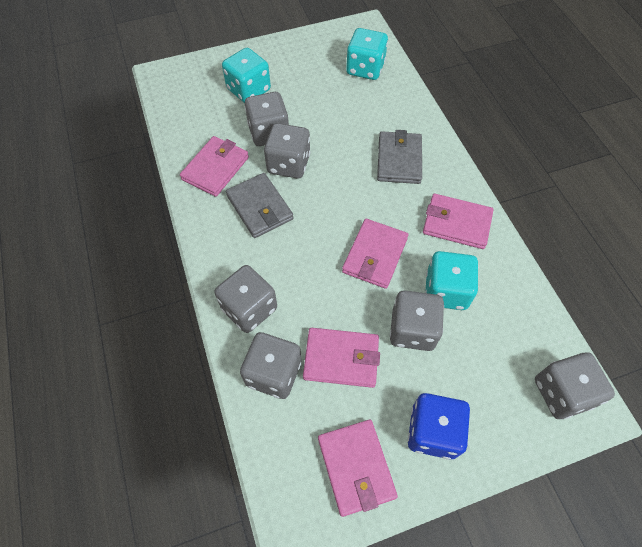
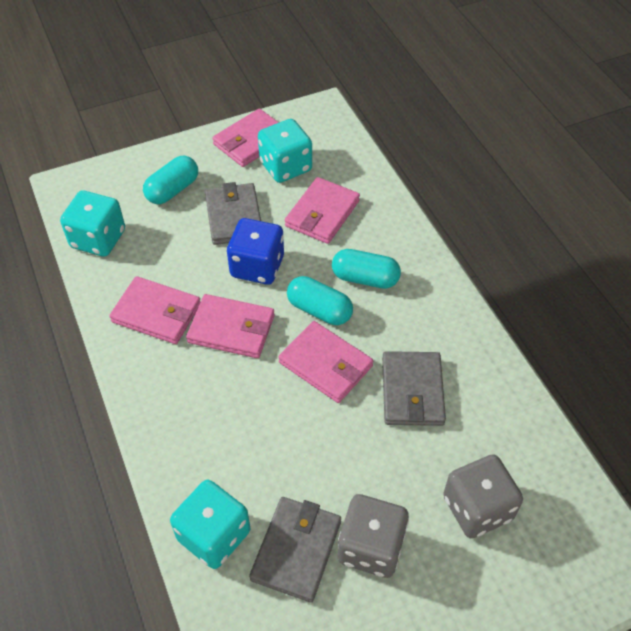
grey dice: [215,265,277,333] [240,332,301,399] [245,92,289,146] [264,123,310,178] [390,290,444,351] [535,352,615,419] = 6 -> [338,494,409,578] [443,454,523,538] = 2
grey wallet: [226,173,294,238] [377,130,422,184] = 2 -> [205,182,261,245] [249,497,341,603] [382,351,446,426] = 3
turquoise capsule: none = 0 -> [143,156,198,204] [287,276,353,325] [332,249,401,289] = 3

